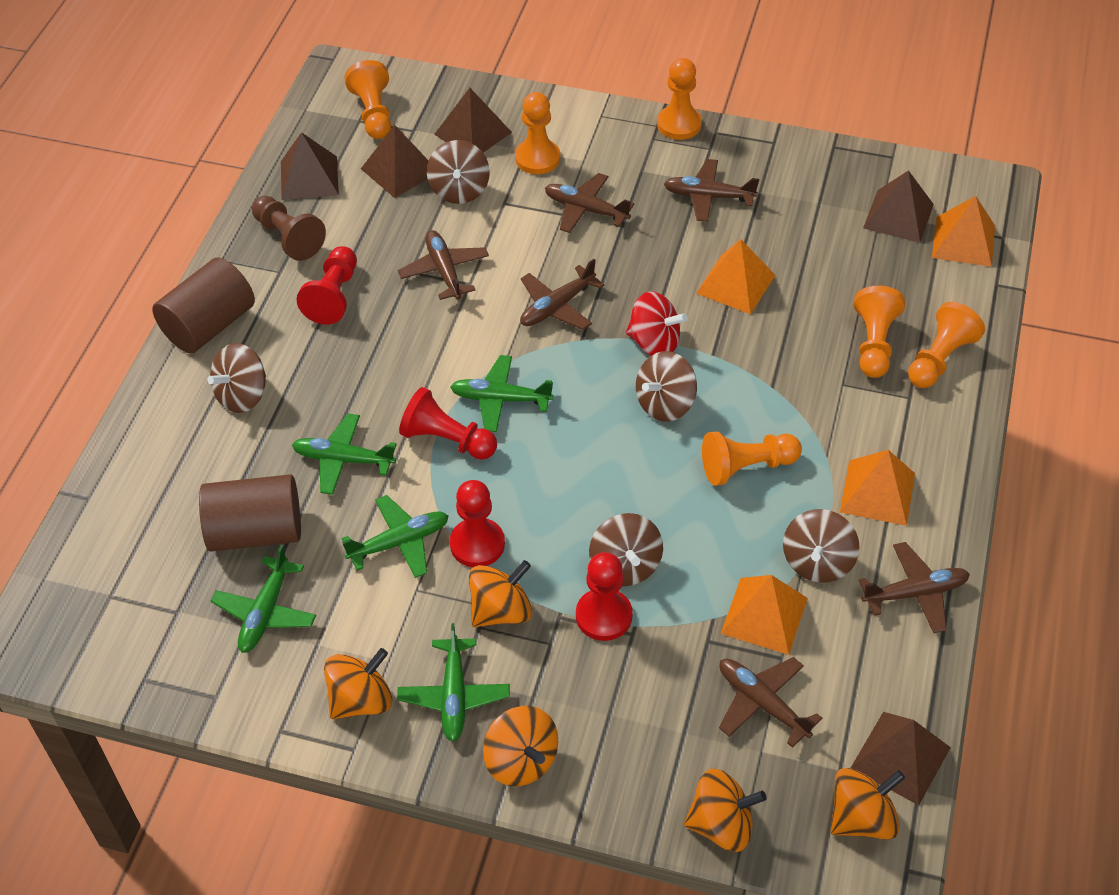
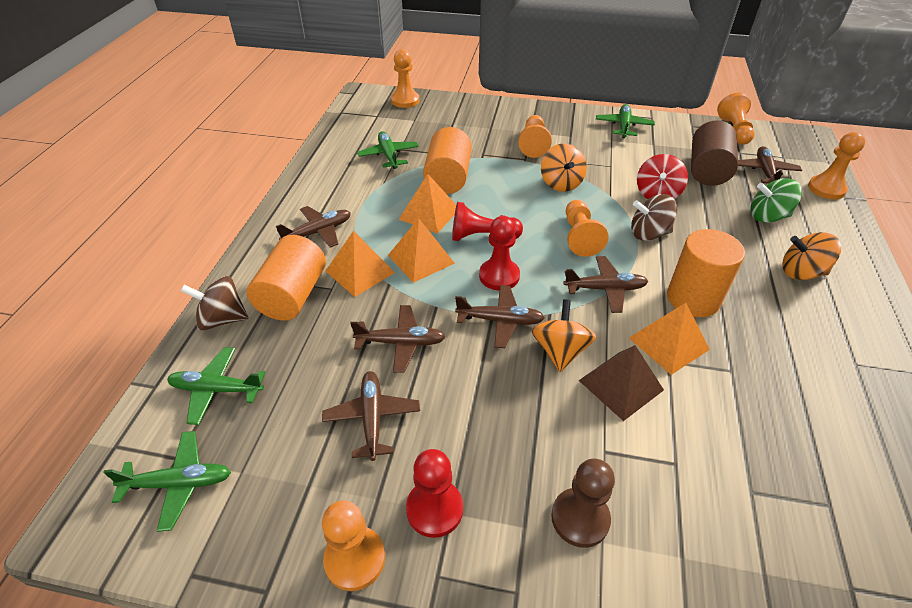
brown cylinder: [152,257,255,354] [199,474,301,552] = 2 -> [691,120,738,186] = 1
brown pyramid: [281,132,339,200] [361,125,429,198] [434,88,512,153] [851,712,951,805] [863,170,934,243] = 5 -> [579,345,664,421] = 1
brown spinning top: [207,343,266,413] [427,140,490,204] [589,513,663,586] [636,351,697,422] [783,509,860,583] = 5 -> [181,276,248,330] [631,194,677,241] = 2
green plane: [211,545,316,653] [292,413,397,495] [341,495,449,578] [397,623,510,742] [450,355,554,432] = 5 -> [103,431,231,532] [167,347,266,425] [357,131,419,169] [596,104,655,138] = 4
green spinning top: none = 0 -> [751,178,802,223] = 1
orange cylinder: none = 0 -> [247,235,326,321] [423,127,472,194] [667,229,745,317] = 3
orange spinning top: [324,648,392,719] [469,560,532,627] [483,706,558,786] [684,769,767,852] [830,768,905,840] = 5 -> [532,299,596,372] [541,144,587,192] [782,232,841,280] = 3
red pawn: [296,246,357,325] [399,387,497,460] [450,480,505,567] [576,552,633,641] = 4 -> [406,449,463,538] [452,202,523,241] [479,216,520,290] = 3

